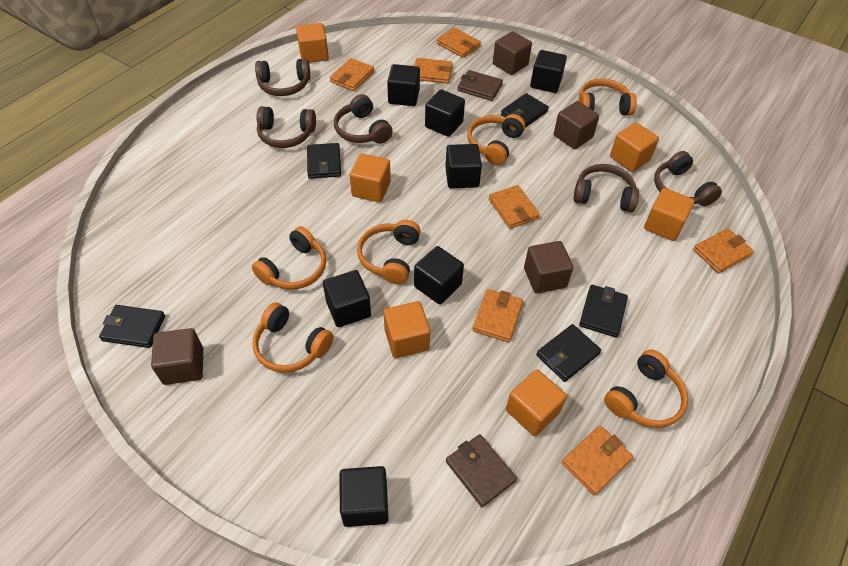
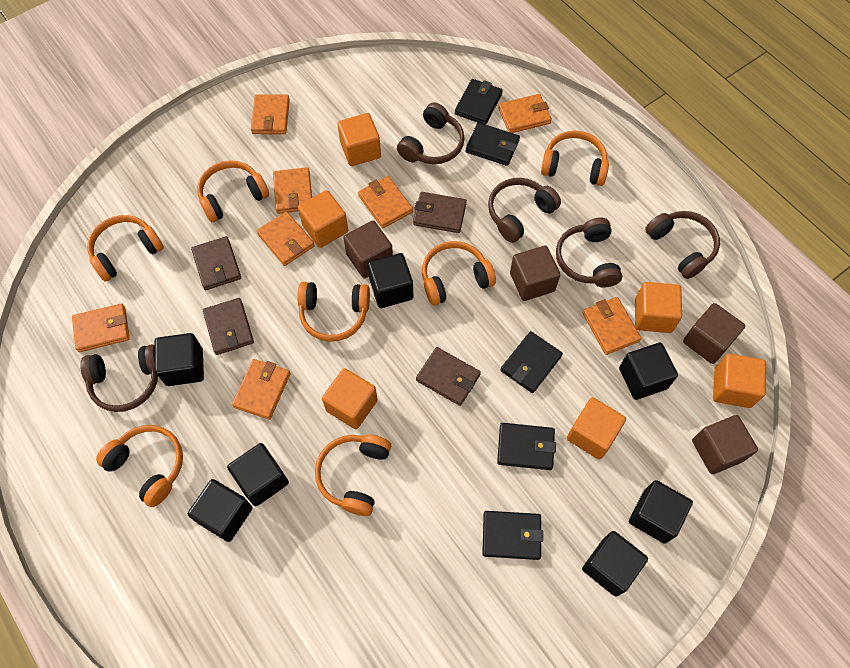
brown wallet: [446,434,517,507] [457,70,503,101] = 2 -> [191,236,241,290] [203,298,254,355] [413,192,467,233] [416,347,481,406] = 4
orange headphones: [252,226,326,290] [252,302,333,373] [357,220,421,284] [467,114,526,165] [579,78,637,116] [604,350,688,428] = 6 -> [87,215,164,282] [96,425,183,507] [197,160,269,222] [298,282,370,342] [315,435,391,516] [422,241,496,305] [541,131,609,186] = 7
orange wallet: [330,58,374,91] [414,58,453,84] [437,28,481,58] [472,289,523,342] [489,185,540,229] [561,425,633,496] [693,228,754,273] = 7 -> [72,303,130,352] [232,359,291,420] [251,95,290,134] [257,211,315,266] [273,167,312,214] [358,176,413,228] [498,94,552,133] [583,297,642,355] = 8

